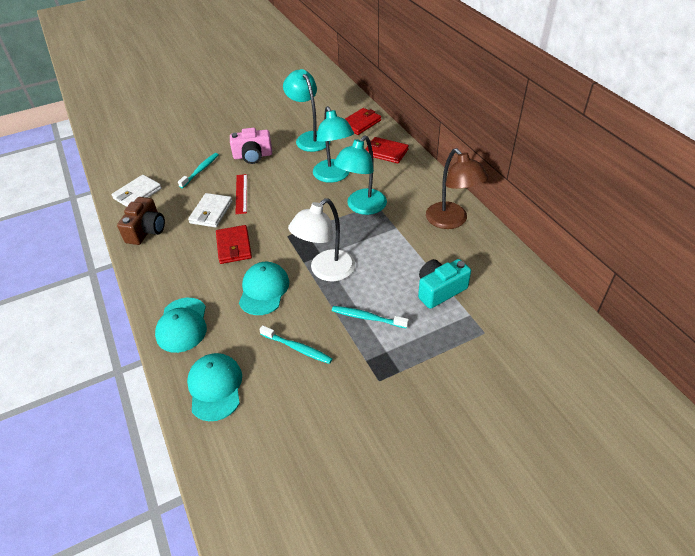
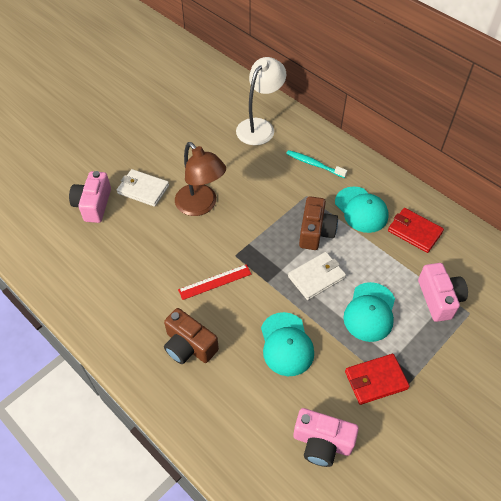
brown camera: [117,197,165,245] = 1 -> [164,308,219,364] [299,196,338,250] = 2
pink camera: [230,128,272,164] = 1 -> [69,171,111,223] [293,408,359,467] [418,263,468,322] = 3
red wallet: [216,225,252,264] [345,108,381,135] [365,137,409,163] = 3 -> [345,354,410,405] [388,208,444,253] = 2
turquoise camera: [418,259,471,309] = 1 -> none = 0
turquoise lamp: [283,69,331,152] [313,106,354,183] [334,136,387,215] = 3 -> none = 0
turquoise toothbrush: [178,153,219,188] [259,325,333,364] [332,306,409,329] = 3 -> [286,150,347,178] = 1

